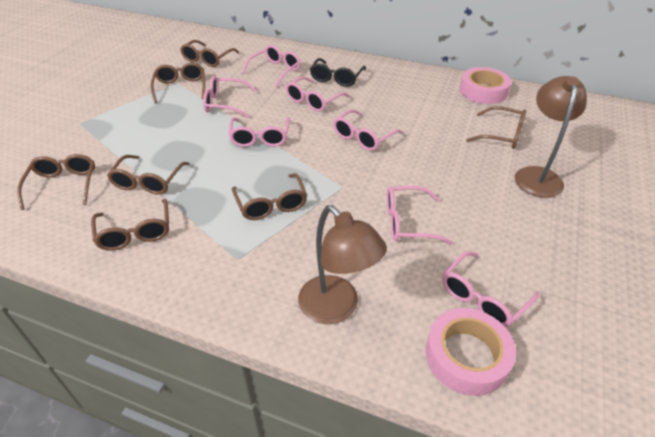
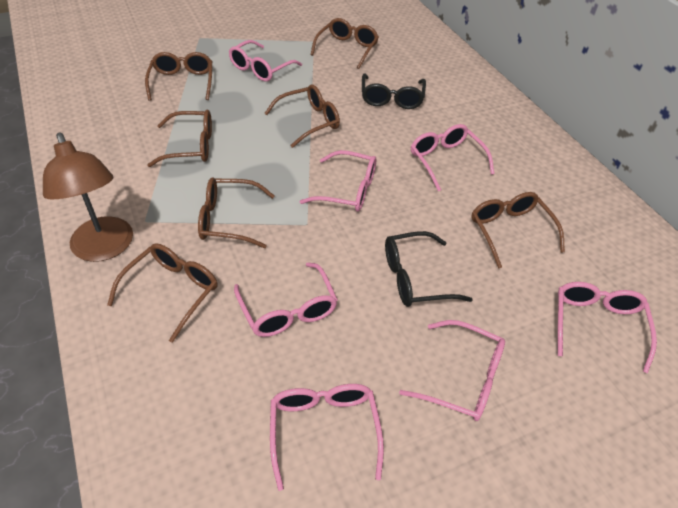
black glasses: [310,58,366,87] = 1 -> [362,74,426,109] [385,231,473,307] = 2
brown lamp: [298,205,387,324] [515,76,587,198] = 2 -> [43,133,133,262] = 1
pink tape: [426,308,516,396] [460,67,511,104] = 2 -> none = 0

